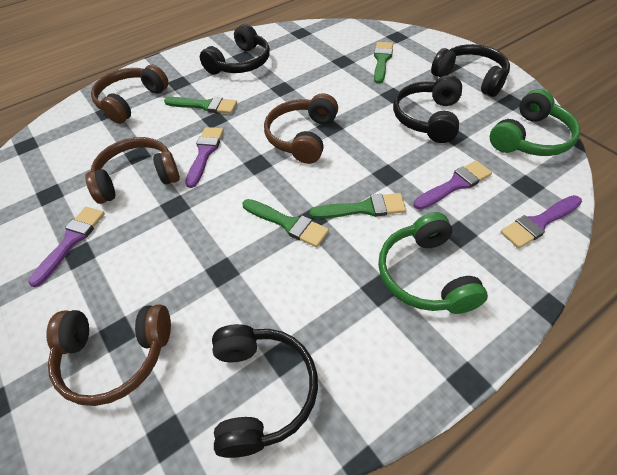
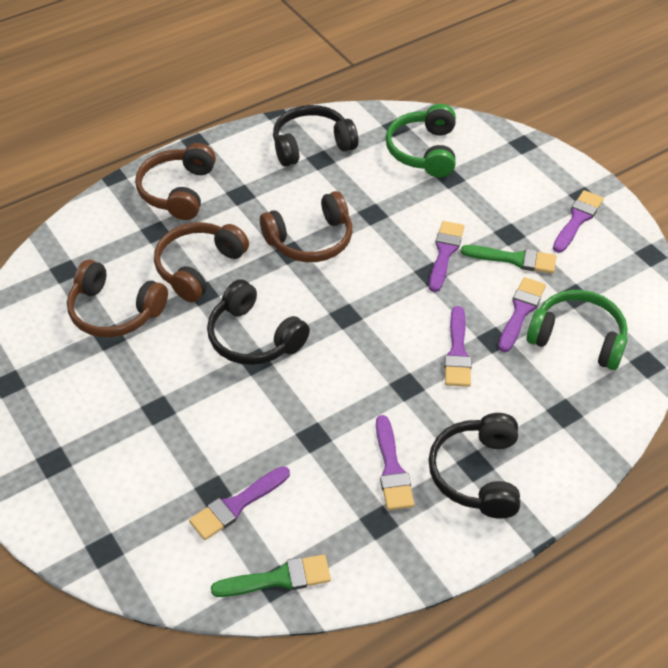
black headphones: [200,24,270,75] [212,324,318,458] [393,75,462,143] [431,44,510,97] = 4 -> [207,279,310,365] [273,105,358,167] [428,413,520,518] = 3
green brush: [164,97,237,114] [242,199,329,247] [310,193,406,219] [374,42,393,84] = 4 -> [211,554,331,597] [461,245,556,273] = 2
purple brush: [28,207,105,287] [185,127,224,188] [413,160,492,209] [500,195,582,248] = 4 -> [189,466,290,540] [376,415,414,510] [429,221,464,292] [444,306,472,387] [498,277,546,352] [553,190,604,253] = 6

